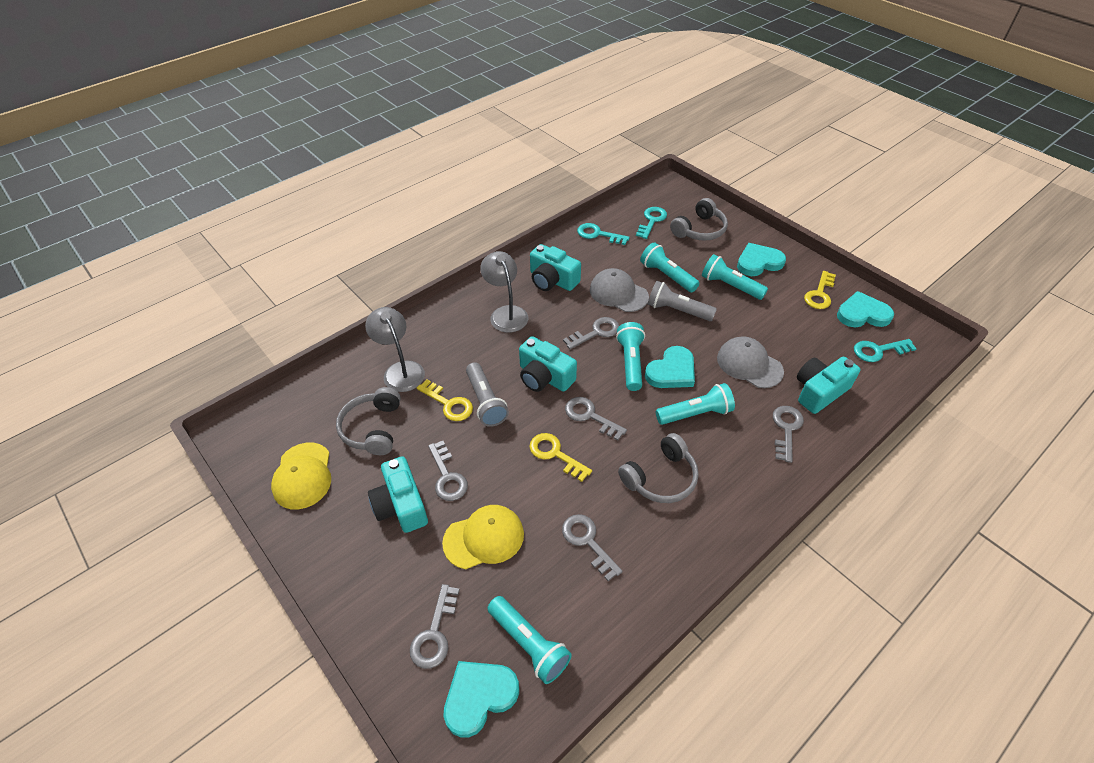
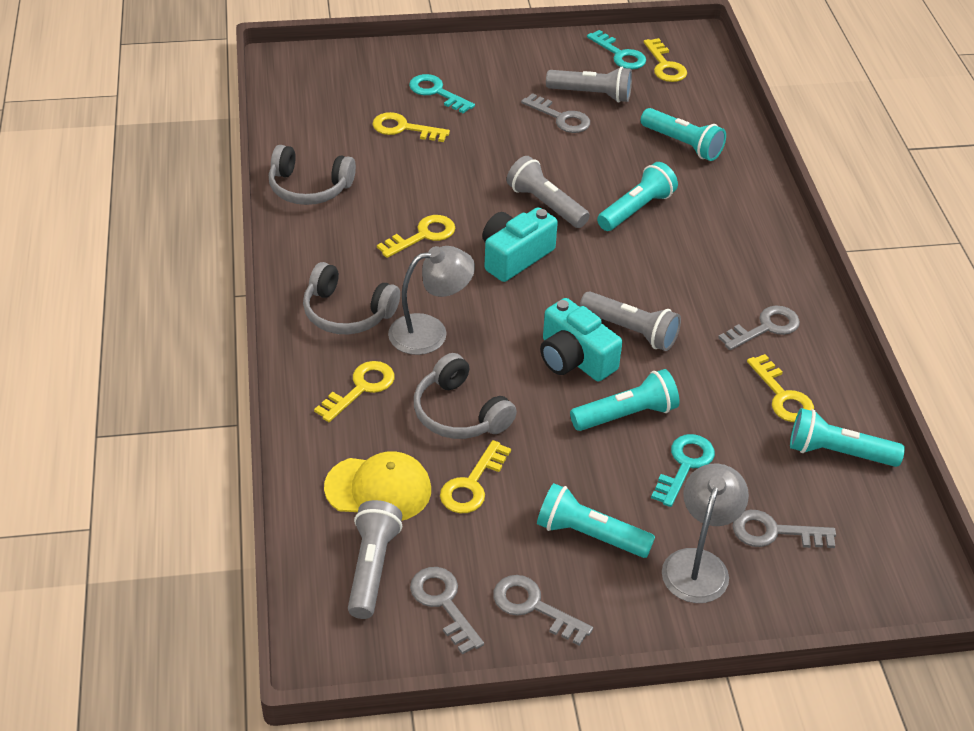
grey cap: [590,268,649,312] [717,336,784,388] = 2 -> none = 0
grey flashlight: [466,362,509,427] [648,281,717,321] = 2 -> [348,500,402,619] [507,156,590,228] [546,67,632,103] [580,291,681,351] = 4
grey key: [410,584,460,669] [428,441,468,501] [562,514,623,581] [563,317,619,349] [565,397,627,441] [773,406,804,463] = 6 -> [410,567,484,655] [493,575,593,646] [521,93,590,133] [718,305,800,350] [733,510,836,548] = 5
turquoise camera: [368,456,428,533] [519,336,577,392] [530,244,581,291] [797,357,861,414] = 4 -> [482,207,558,282] [540,298,622,381] = 2
turquoise heart: [443,661,519,738] [645,346,695,388] [737,243,786,276] [837,291,894,327] = 4 -> none = 0
yellow cap: [271,442,331,509] [442,505,524,569] = 2 -> [324,451,431,520] = 1
yellow key: [417,379,473,421] [530,433,592,482] [804,271,836,309] = 3 -> [314,361,395,422] [372,112,450,142] [377,215,455,258] [440,440,511,513] [644,38,687,82] [747,354,814,422] = 6

